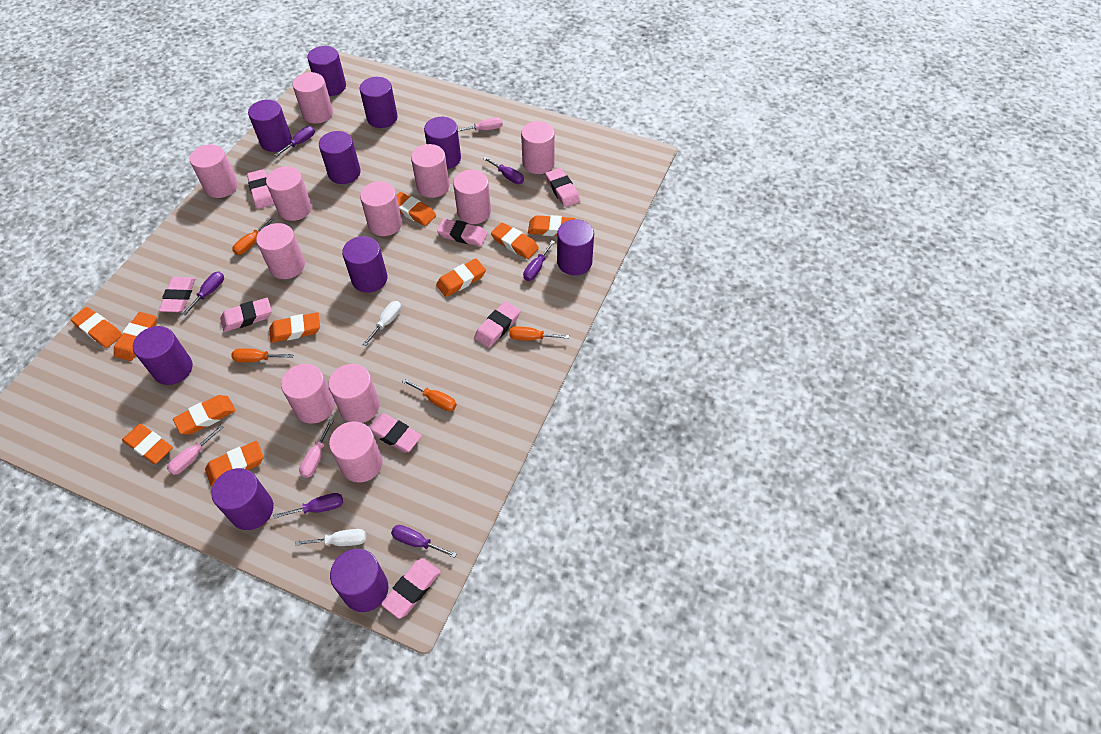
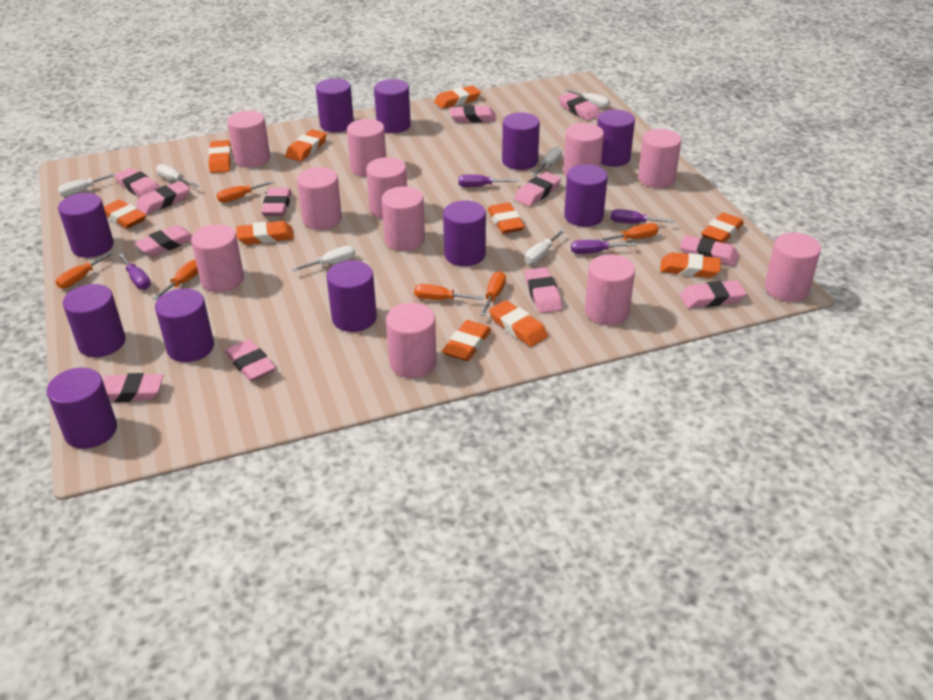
orange screwdriver: [231,348,294,362] [232,217,275,255] [402,379,457,411] [510,326,569,341] = 4 -> [55,251,113,289] [153,259,198,300] [216,181,275,203] [414,284,483,300] [480,271,506,316] [598,223,659,242] = 6
pink eraser: [159,277,195,312] [220,298,272,332] [247,169,274,209] [369,413,422,453] [381,558,441,619] [437,218,487,246] [474,301,520,348] [545,168,580,207] = 8 -> [103,373,164,402] [115,168,160,197] [134,225,192,256] [136,181,190,215] [225,339,276,381] [261,188,291,216] [449,105,496,123] [514,172,561,206] [525,267,562,313] [559,93,600,121] [680,235,739,266] [680,280,746,308] = 12
pink screwdriver: [167,425,224,475] [299,420,334,478] [458,118,503,131] = 3 -> none = 0
purple cylinder: [133,326,193,385] [211,468,274,530] [248,100,292,152] [307,46,346,96] [319,131,361,184] [330,549,388,612] [342,236,387,293] [360,77,398,128] [424,117,461,169] [557,219,594,275] = 10 -> [47,367,117,449] [58,193,114,258] [63,284,126,357] [155,288,214,362] [316,78,354,132] [327,261,377,332] [374,79,411,133] [443,200,486,266] [502,113,540,170] [564,164,608,227] [597,109,635,167] = 11
purple screwdriver: [182,272,224,315] [273,493,343,519] [275,126,315,157] [391,525,457,558] [483,157,524,184] [523,241,555,281] = 6 -> [118,254,151,290] [458,174,518,187] [571,240,636,254] [611,209,674,223] = 4
white screwdriver: [295,529,366,546] [363,301,401,346] = 2 -> [58,173,117,197] [156,164,199,187] [292,246,355,271] [525,229,565,264] [532,146,562,176] [565,89,610,108] = 6

